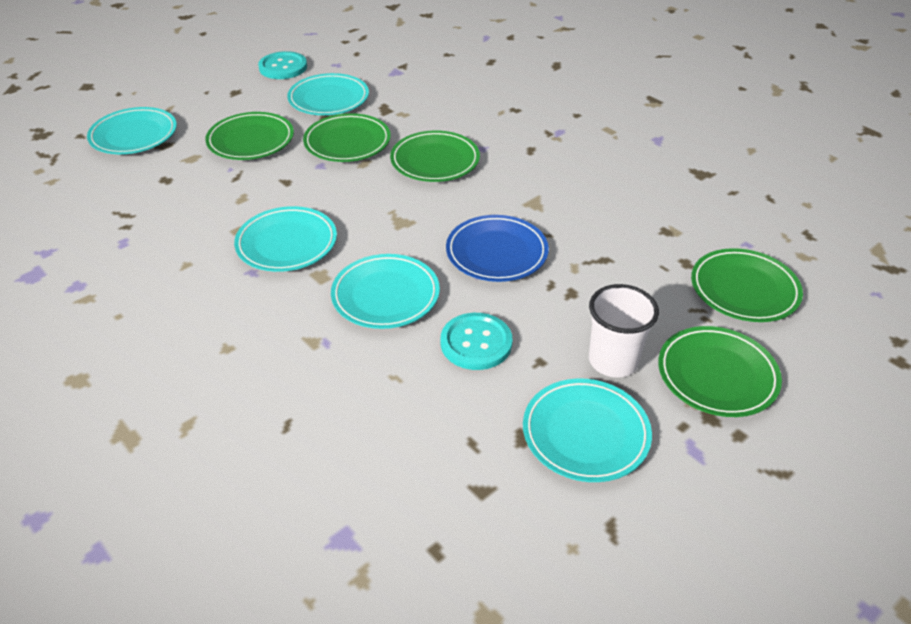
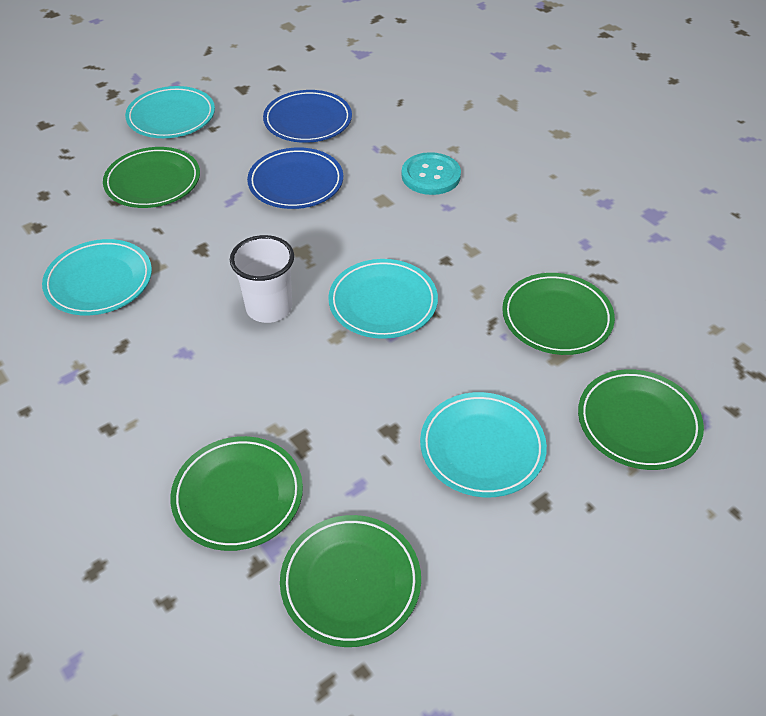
blue plate: [446,215,549,282] = 1 -> [247,148,343,209] [263,90,352,143] = 2
turquoise button: [258,51,307,79] [440,313,512,370] = 2 -> [402,152,461,195] = 1
turquoise plate: [87,107,177,154] [234,206,337,272] [287,73,369,115] [331,254,440,329] [523,379,652,482] = 5 -> [42,239,152,315] [125,86,215,138] [328,259,438,339] [420,392,547,497] = 4

